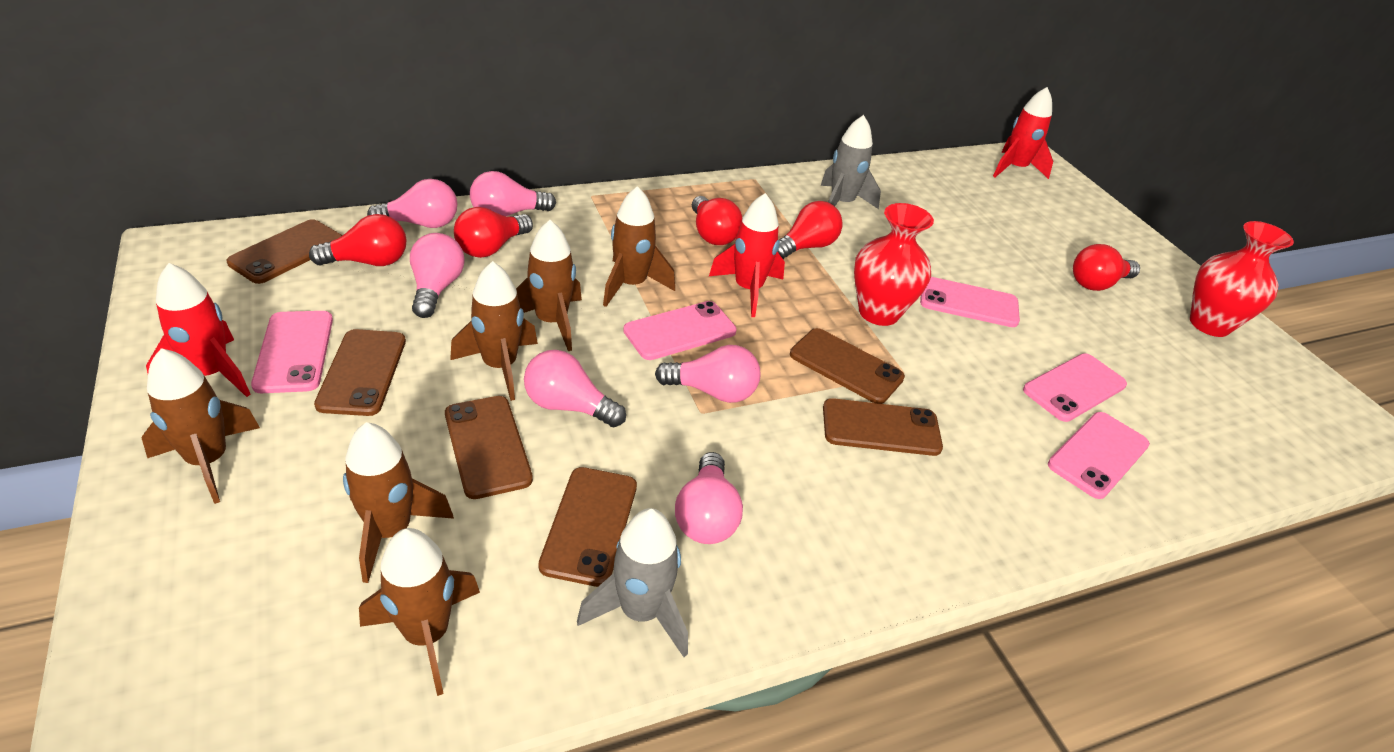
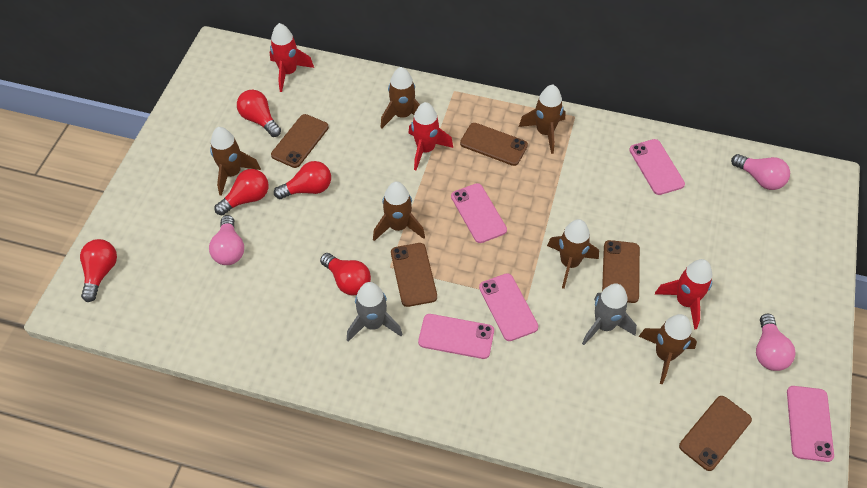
brown phone: [227,219,342,284] [314,329,406,416] [445,396,533,499] [538,467,637,587] [790,328,905,404] [823,398,943,456] = 6 -> [271,114,329,168] [391,243,437,307] [460,123,528,166] [602,240,640,303] [679,396,752,471] = 5
pink light bulb: [367,179,457,228] [410,233,465,318] [470,171,556,216] [524,350,626,427] [655,345,760,403] [675,452,743,544] = 6 -> [209,215,244,265] [731,154,790,190] [756,314,796,371] = 3
red vase: [854,203,934,326] [1190,221,1294,337] = 2 -> none = 0

